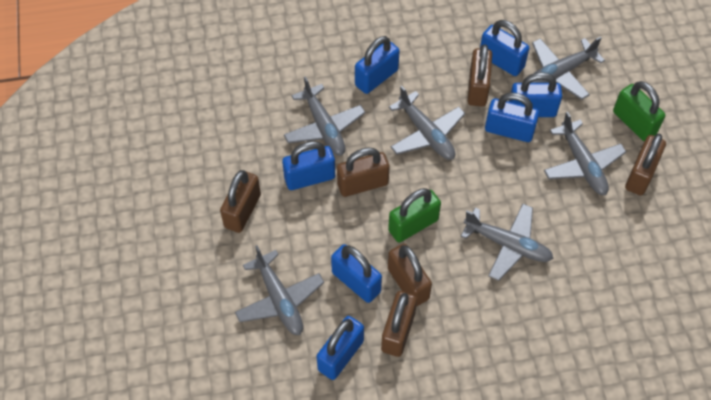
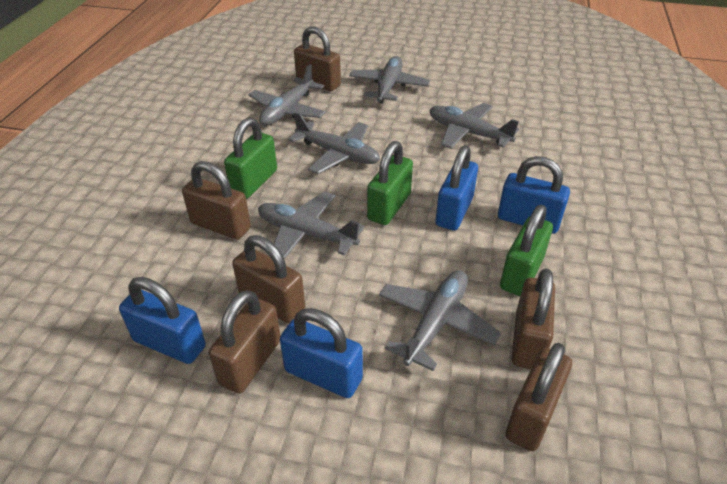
blue padlock: [282,141,335,190] [317,316,364,380] [331,244,382,303] [355,36,400,94] [480,20,529,76] [485,92,539,142] [509,72,562,117] = 7 -> [119,277,206,364] [280,308,363,398] [435,145,478,230] [498,156,570,234] = 4
green padlock: [388,188,441,242] [613,81,665,141] = 2 -> [224,117,277,199] [367,141,413,225] [500,205,553,296] = 3

